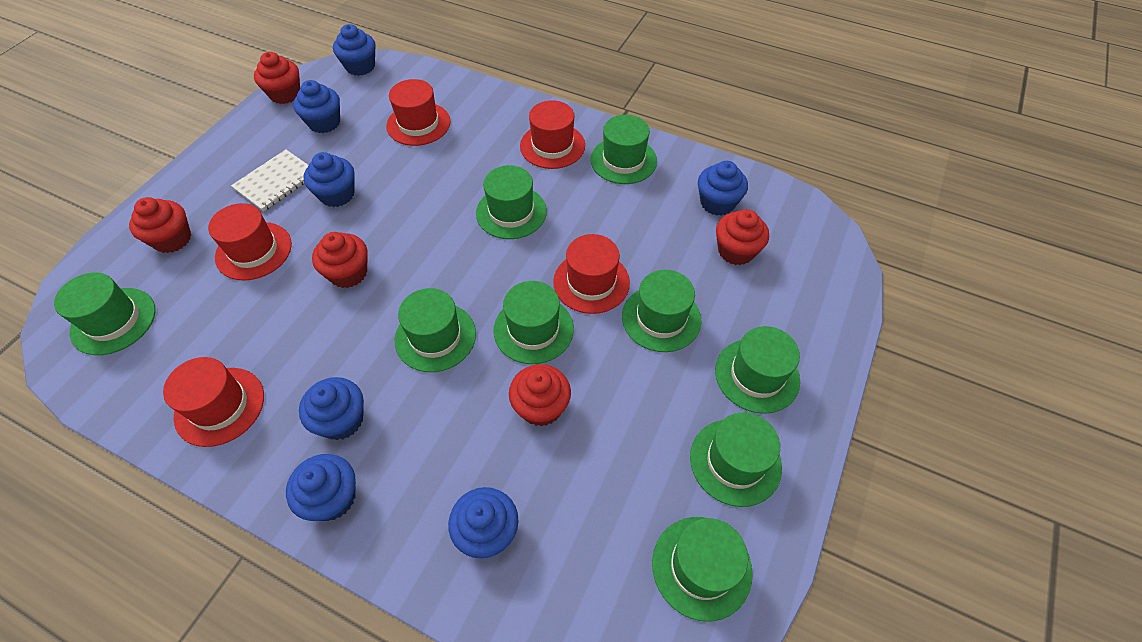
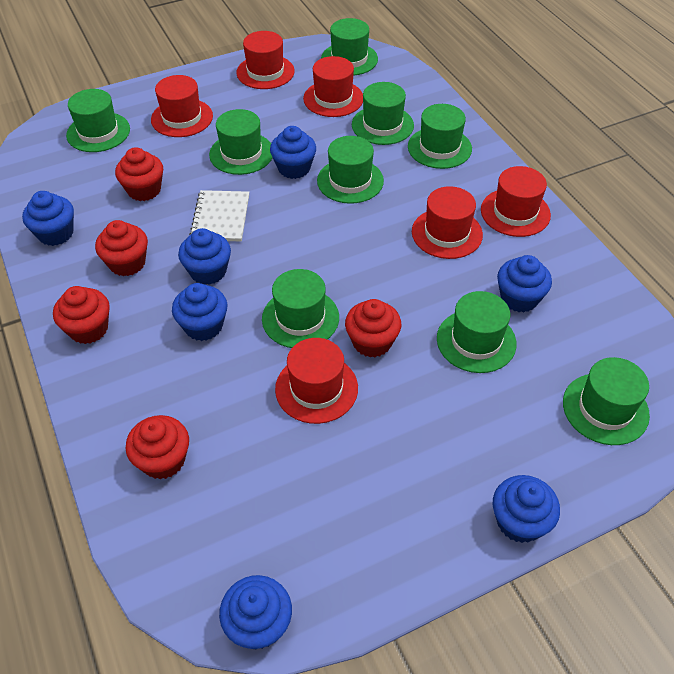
red hat: [163,357,264,447] [208,203,292,281] [386,79,451,146] [520,100,585,169] [553,234,630,314] = 5 -> [151,75,213,137] [236,31,295,89] [275,338,358,424] [303,56,363,117] [412,186,483,259] [481,166,551,237] = 6

